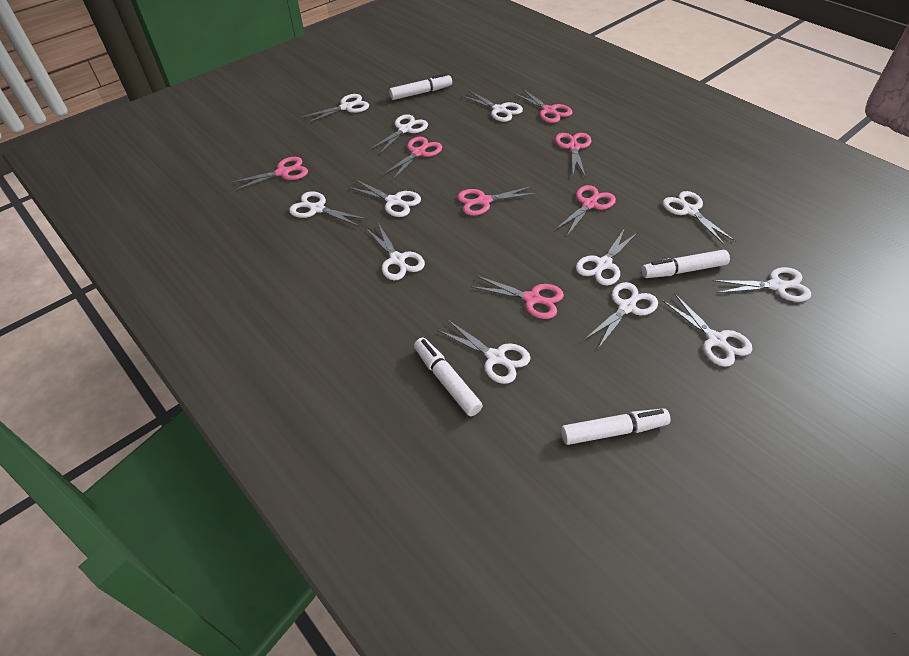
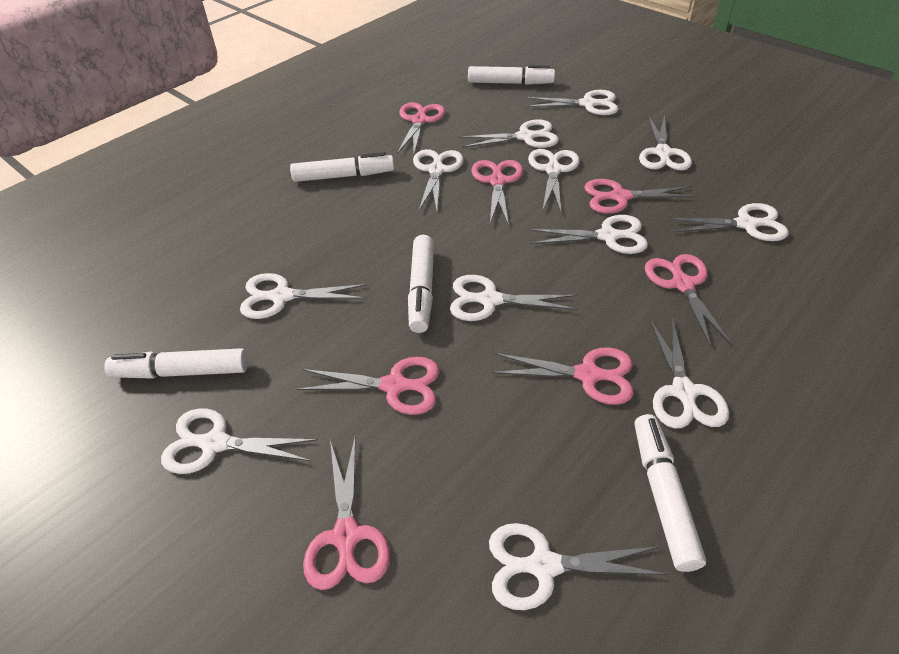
white marker: [389,73,452,100] [414,338,483,416] [561,409,671,445] [641,250,730,278] = 4 -> [104,348,248,379] [290,152,394,182] [408,235,434,333] [468,65,555,85] [635,414,706,572] = 5

